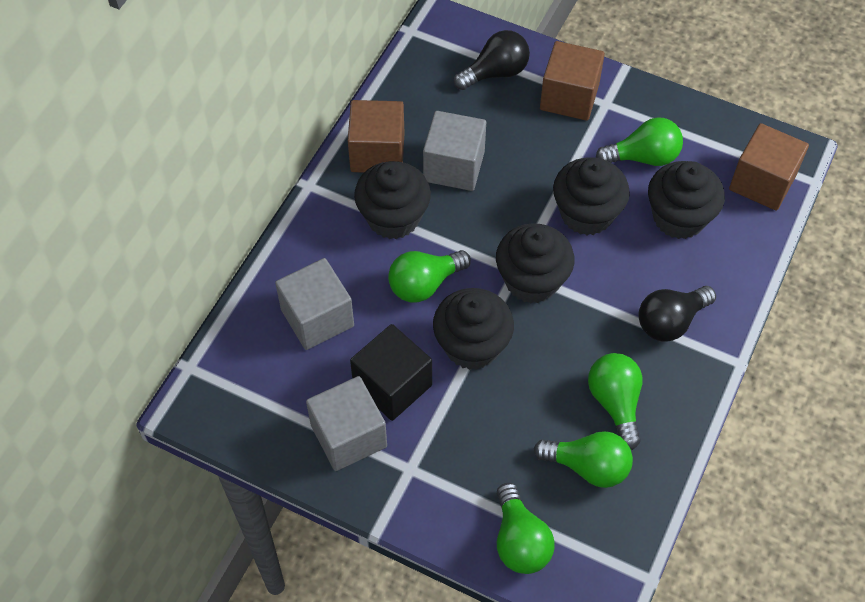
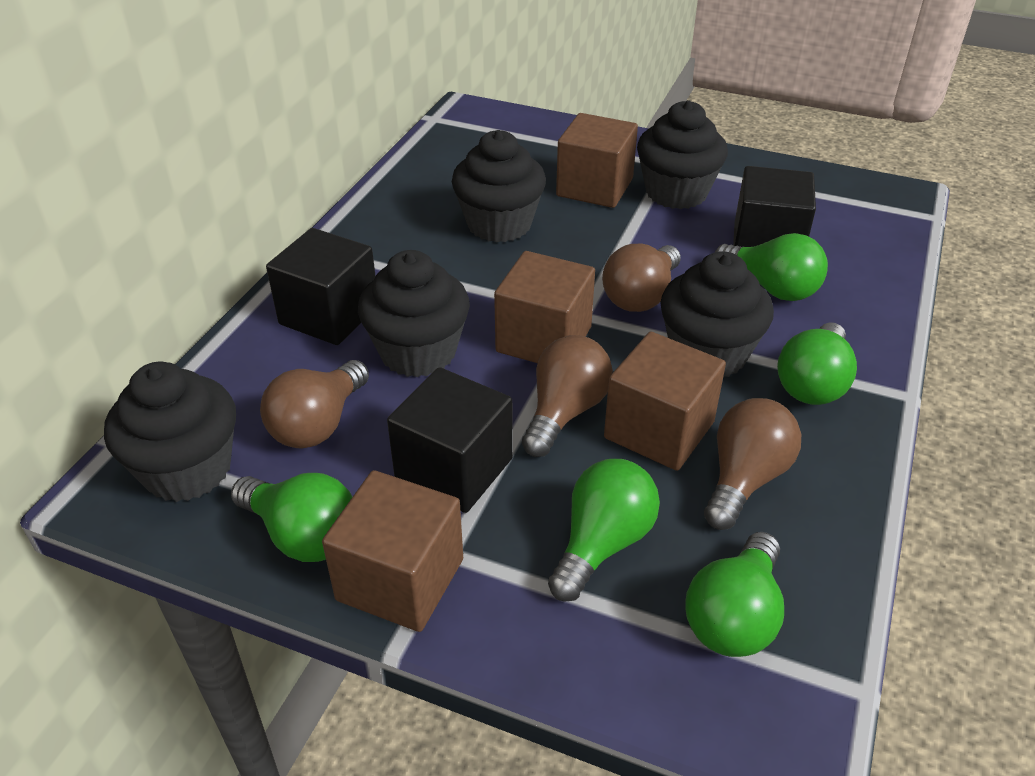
black cube: [350,324,432,421] = 1 -> [266,228,375,345] [387,367,513,513] [733,166,816,247] = 3
black light bulb: [454,30,530,90] [639,286,716,342] = 2 -> none = 0
brown cube: [348,100,405,173] [540,41,605,121] [729,123,809,211] = 3 -> [322,470,463,632] [494,251,595,363] [556,113,638,208] [604,332,726,471] = 4
brown light bulb: none = 0 -> [260,360,369,448] [522,335,613,457] [602,244,681,312] [704,398,801,530] = 4
grey cube: [275,258,354,350] [306,376,387,471] [423,111,486,191] = 3 -> none = 0

